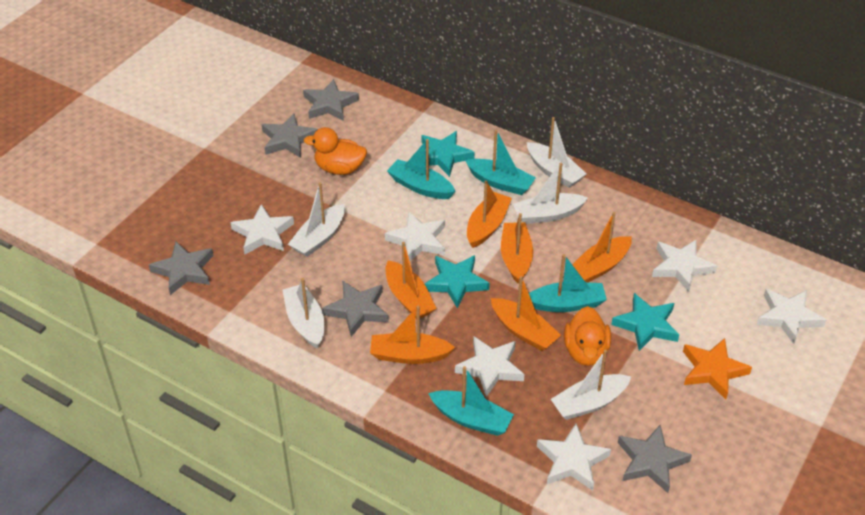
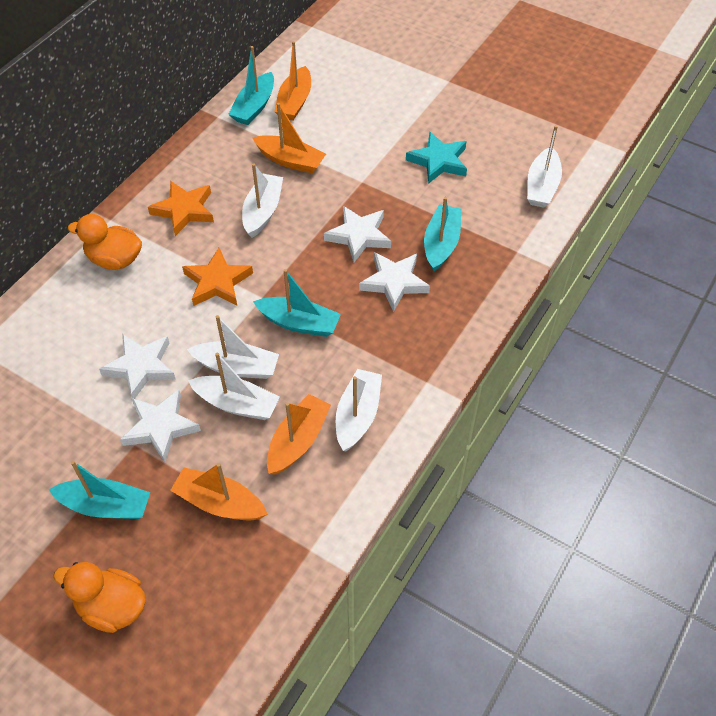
grey star: [149,241,213,295] [262,113,318,158] [303,79,359,121] [322,281,389,337] [618,425,692,493] = 5 -> none = 0
orange boat: [370,305,456,364] [386,242,437,319] [467,181,512,248] [491,276,561,351] [501,213,533,284] [572,212,632,282] = 6 -> [170,463,268,520] [252,103,326,173] [267,394,331,475] [274,41,311,121] = 4
orange star: [683,338,752,399] = 1 -> [148,181,214,236] [182,248,253,306] = 2
turquoise star: [421,131,475,177] [425,255,490,309] [611,293,679,351] = 3 -> [406,132,467,184] = 1
white star: [231,204,294,255] [385,211,445,261] [455,336,525,397] [537,423,611,491] [652,239,717,292] [756,289,826,344] = 6 -> [99,334,176,399] [120,389,201,462] [324,206,391,263] [359,252,430,312] = 4

